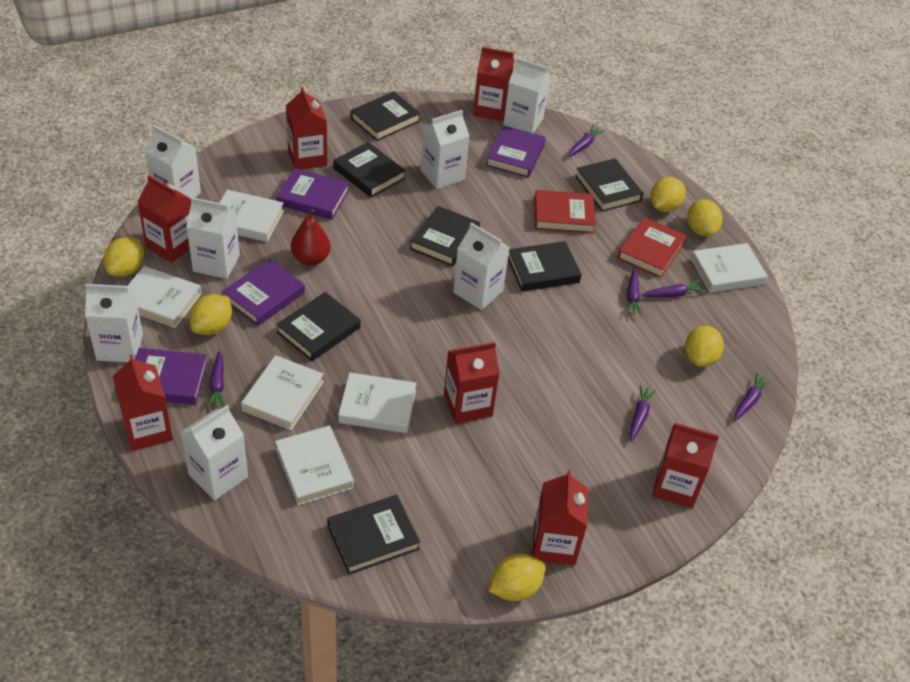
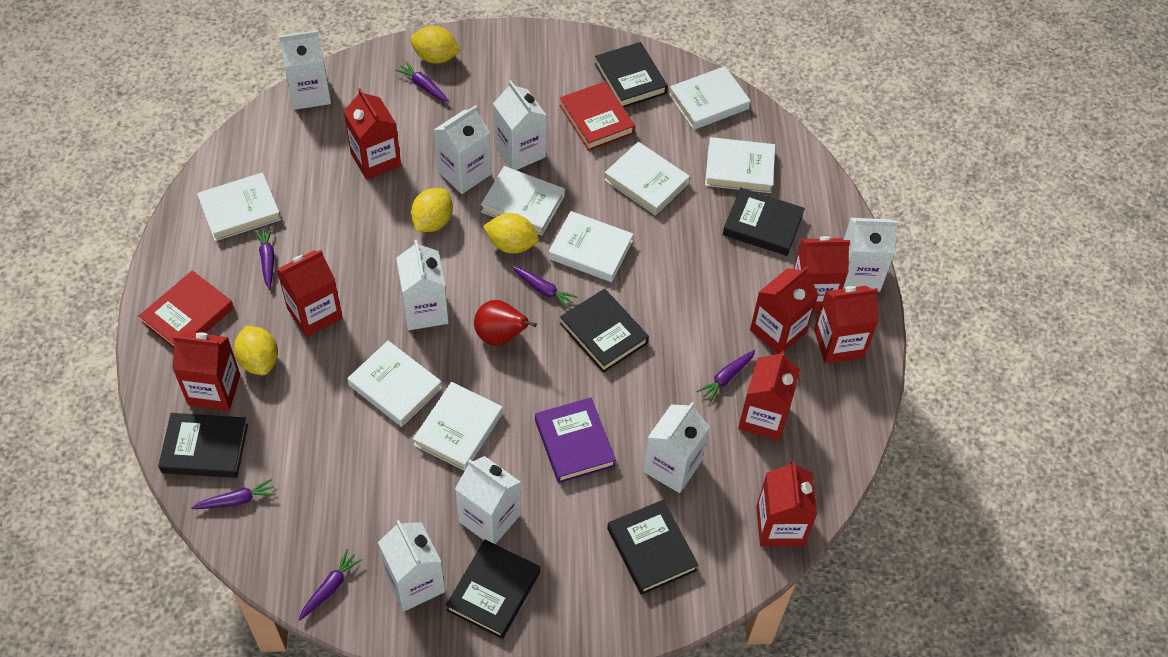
black book: [276,292,361,361] [327,495,420,575] [333,142,406,198] [351,92,421,141] [410,206,480,266] [508,241,582,292] [575,158,643,212] = 7 -> [158,413,248,478] [446,540,540,639] [560,289,649,373] [595,42,668,108] [607,500,698,595] [723,188,805,256] = 6
purple book: [135,348,208,405] [222,259,305,326] [276,168,349,220] [486,126,546,178] = 4 -> [535,397,616,483] = 1
red carton: [112,354,173,451] [137,175,191,263] [286,87,327,170] [444,342,500,424] [473,47,514,121] [532,470,588,565] [652,423,719,508] = 7 -> [172,332,240,411] [276,250,343,337] [344,88,401,180] [738,350,800,441] [750,267,819,354] [756,460,817,547] [794,236,850,311] [814,286,879,364] = 8
white book: [127,266,202,328] [219,190,284,242] [241,355,324,430] [275,425,354,505] [338,372,417,433] [691,243,768,293] = 6 -> [197,172,281,241] [347,341,442,427] [413,382,503,471] [481,166,565,235] [549,211,633,282] [604,142,690,216] [669,66,750,130] [705,137,775,193] = 8
white carton: [85,284,143,362] [144,126,201,198] [181,405,248,501] [186,197,240,279] [421,110,469,189] [453,223,510,310] [503,58,550,133] = 7 -> [279,30,331,110] [378,520,445,611] [396,240,449,330] [434,105,491,194] [455,456,521,544] [493,80,547,170] [643,402,710,493] [843,218,899,292] = 8
yellow lemon: [104,237,144,277] [190,294,232,335] [489,554,546,601] [650,177,686,212] [685,326,724,367] [687,199,723,236] = 6 -> [234,326,278,375] [410,26,461,64] [411,188,453,232] [483,213,539,254] = 4

